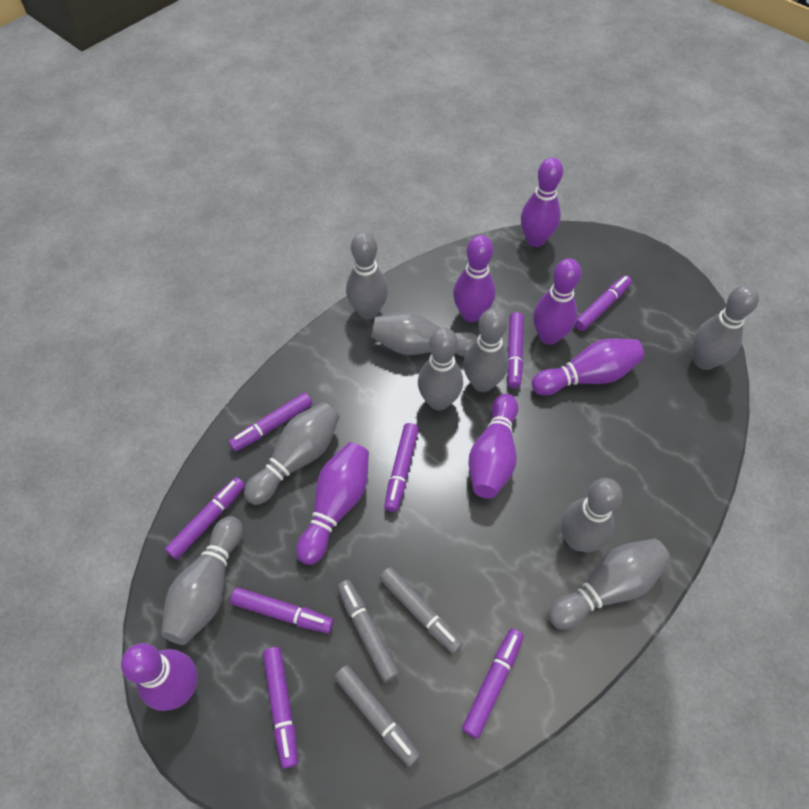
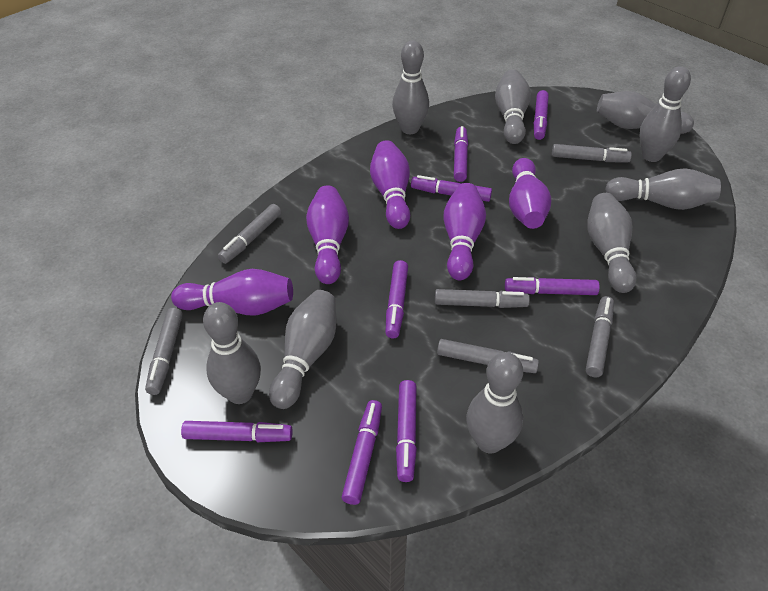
grey marker: [334,665,420,767] [337,580,399,683] [379,567,463,654] = 3 -> [145,308,183,395] [218,204,281,264] [435,289,530,308] [437,339,539,373] [552,144,632,163] [586,296,614,378] = 6
purple bowling pin: [121,643,198,711] [296,442,369,565] [453,235,496,322] [469,394,518,498] [521,158,563,247] [532,339,644,396] [533,258,582,345] = 7 -> [171,269,293,316] [306,185,349,284] [370,140,410,229] [444,183,486,280] [509,158,551,229] = 5

